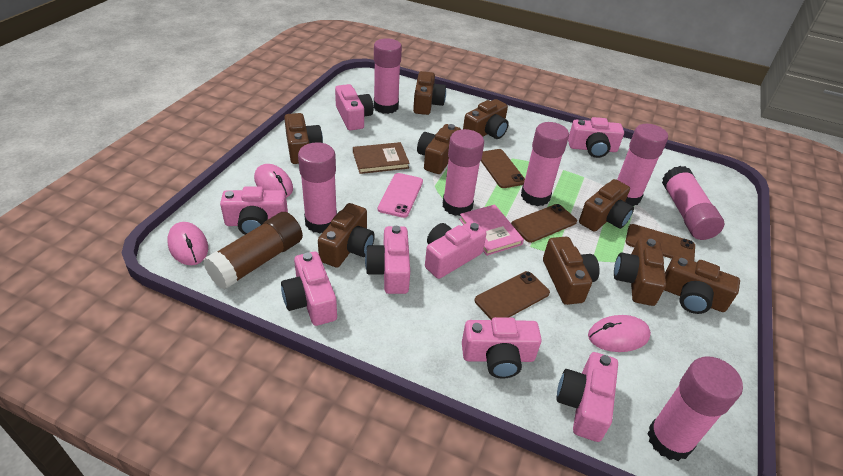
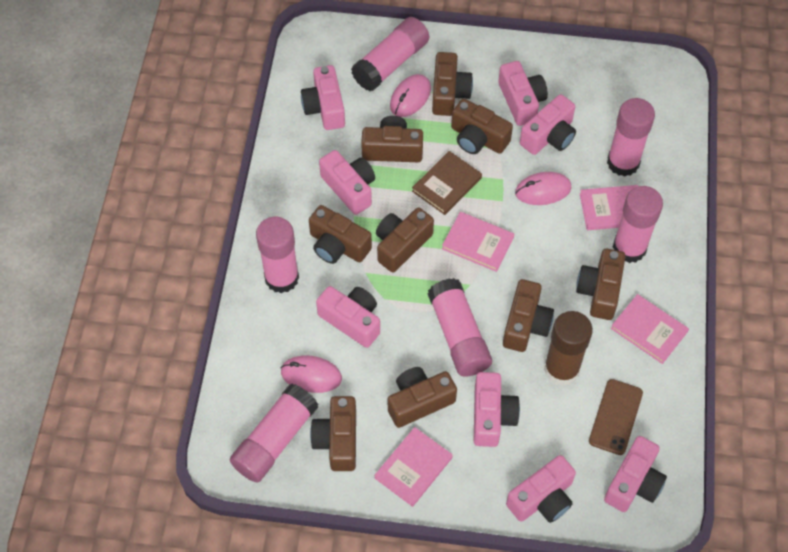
brown phone: [475,271,550,320] [481,149,525,188] [511,204,577,243] [625,224,695,261] = 4 -> [589,379,643,455] = 1
pink book: [459,205,524,256] = 1 -> [374,427,453,507] [442,212,514,272] [580,185,638,230] [611,294,689,364] = 4
pink glue stick: [298,142,337,234] [374,38,402,114] [443,129,484,216] [521,122,569,206] [617,124,668,206] [647,356,743,461] [662,166,724,240] = 7 -> [230,383,318,483] [256,217,299,293] [351,17,429,91] [428,278,492,377] [607,98,655,177] [613,186,663,263] = 6
pink phone: [378,173,423,218] = 1 -> none = 0

